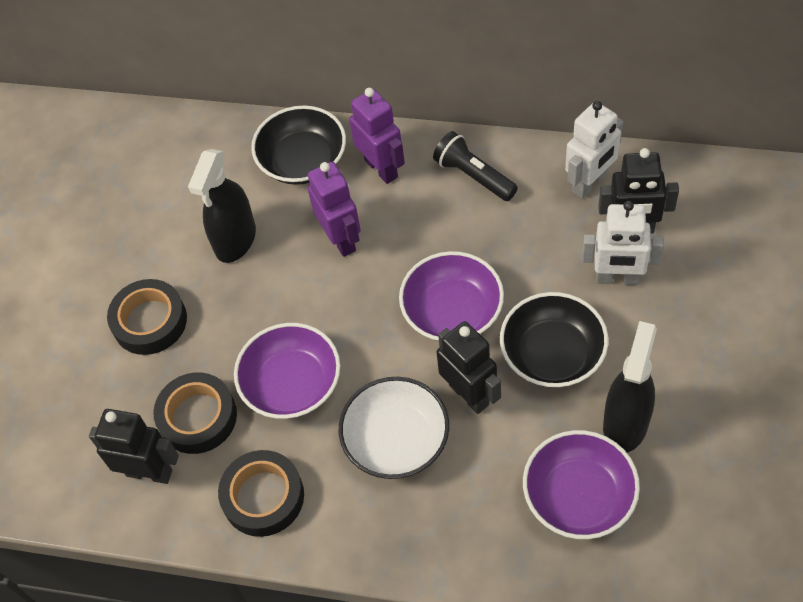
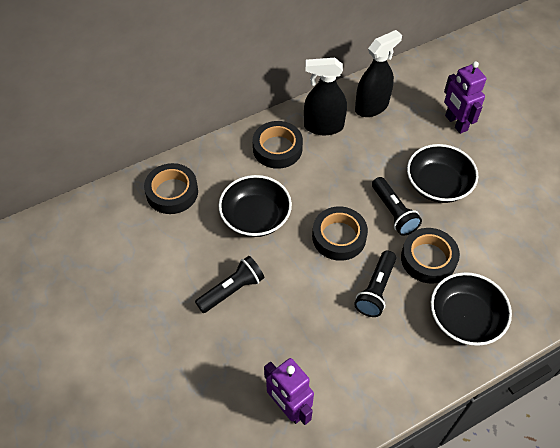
black bowl: [251,105,346,185] [500,292,608,387] = 2 -> [218,175,292,237] [407,144,478,203] [431,272,512,346] = 3
black flashlight: [433,131,518,201] = 1 -> [195,256,264,313] [354,251,396,317] [372,177,422,236] = 3
black robot: [89,409,179,484] [437,321,501,414] [598,148,679,234] = 3 -> none = 0
black tape: [107,279,187,355] [153,373,237,454] [218,450,304,537] = 3 -> [144,163,198,214] [253,121,303,169] [312,207,368,261] [401,228,460,284] = 4
purple bowl: [234,323,340,419] [399,251,504,341] [523,430,640,539] = 3 -> none = 0
white bowl: [339,377,449,479] = 1 -> none = 0
white robot: [565,101,623,199] [582,201,664,285] = 2 -> none = 0

